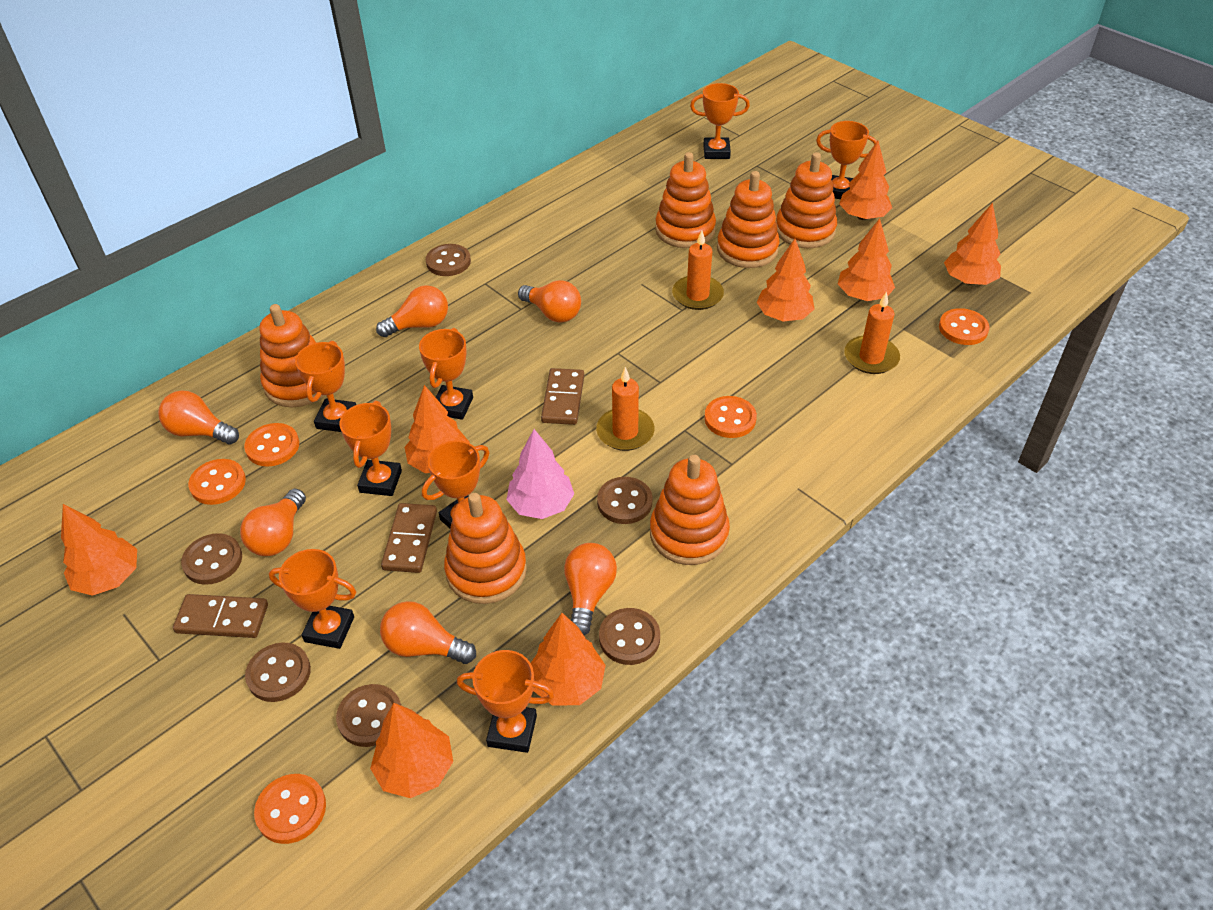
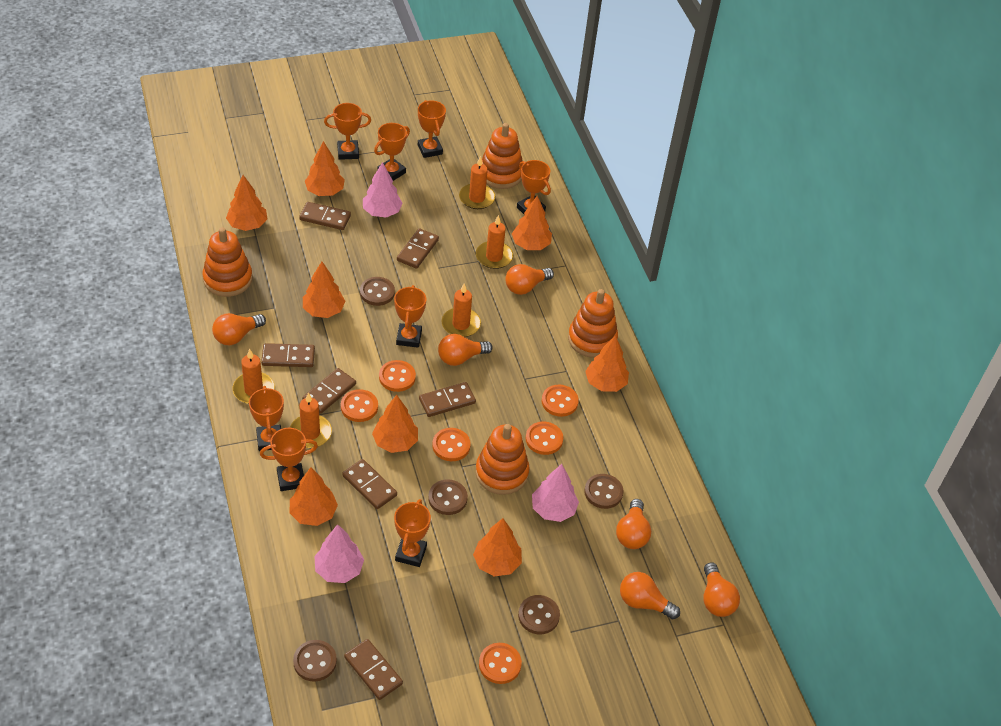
brown button: [181,533,242,585] [245,643,311,702] [336,684,401,747] [426,244,471,276] [597,477,653,524] [599,608,660,665] = 6 -> [293,640,337,682] [360,277,395,306] [428,479,468,515] [518,595,560,634] [584,474,623,509] = 5
brown domino: [173,594,268,638] [381,503,437,573] [541,368,584,425] = 3 -> [261,343,315,367] [299,202,351,230] [302,368,356,414] [342,459,397,509] [344,639,403,700] [397,228,439,269] [419,382,476,417] = 7
orange button: [188,459,246,505] [244,423,299,467] [254,774,326,844] [704,396,757,438] [939,308,989,345] = 5 -> [341,389,378,422] [379,360,416,392] [432,428,471,461] [479,643,522,684] [525,422,563,455] [542,385,579,417] = 6
orange candle: [596,367,655,451] [672,231,724,310] [844,292,900,374] = 3 -> [233,349,275,404] [290,393,332,448] [442,283,481,337] [459,156,495,209] [476,215,513,269] = 5
orange stacking toy: [259,304,325,407] [444,493,527,604] [650,455,730,565] [655,152,716,248] [717,171,780,268] [776,152,837,249] = 6 -> [203,227,252,297] [475,424,530,495] [482,123,523,189] [568,289,618,358] = 4
pink tree: [506,429,574,519] = 1 -> [314,524,364,583] [363,162,403,218] [532,464,579,522] = 3

